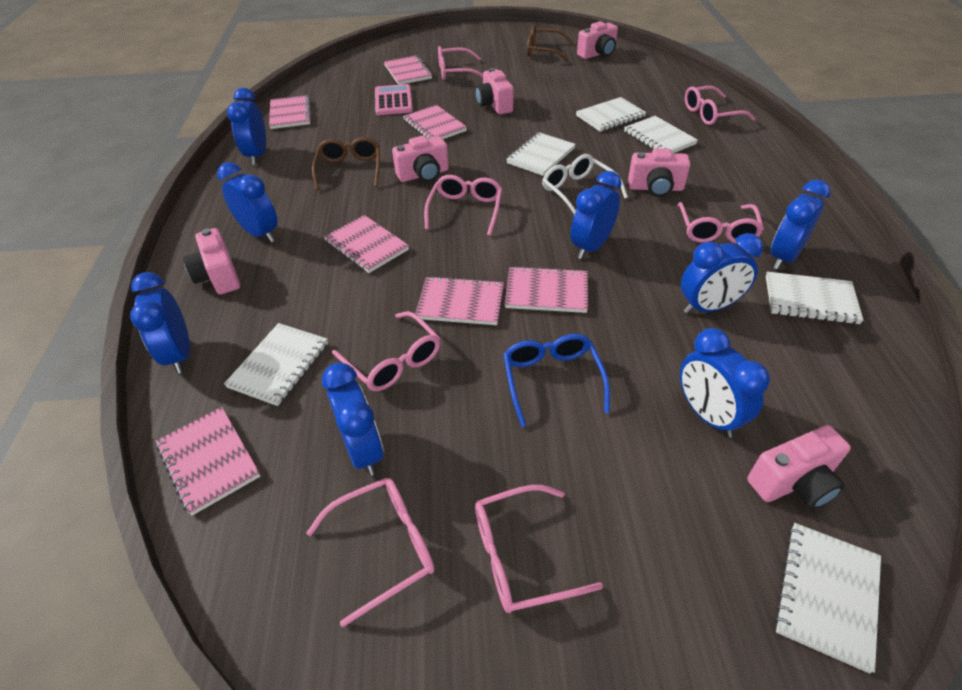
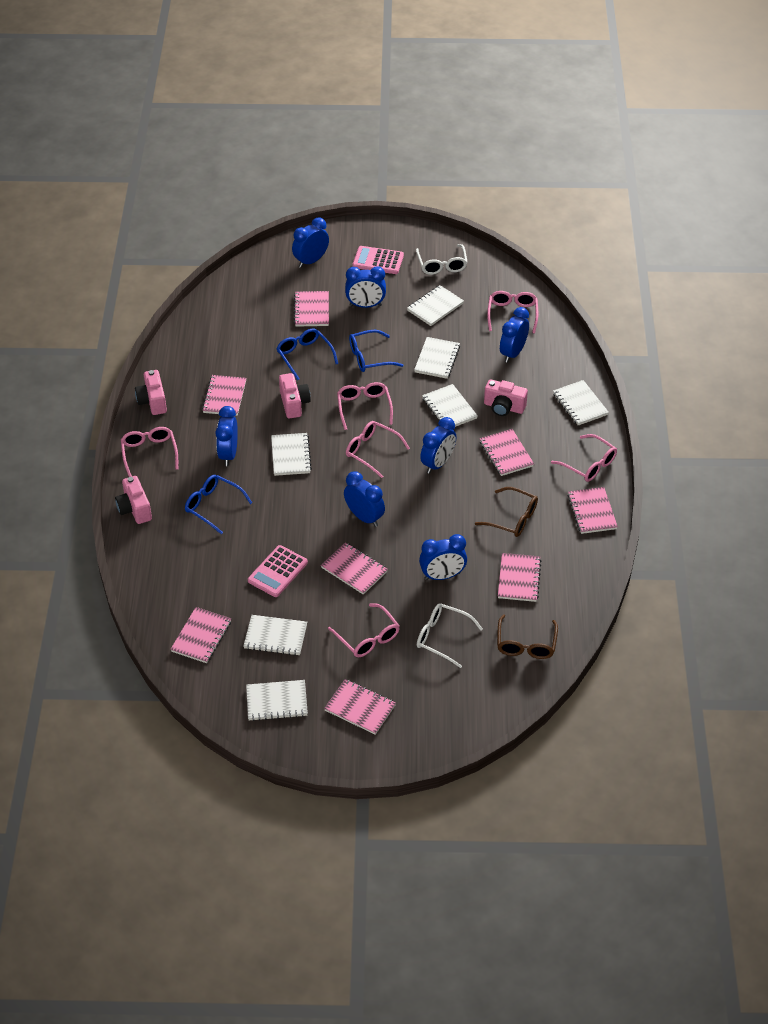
blue clock: [130,272,190,374] [217,162,278,242] [227,88,266,165] [322,363,383,476] [570,171,622,259] [680,328,770,437] [681,233,763,314] [770,180,831,270] = 8 -> [215,406,238,466] [292,217,329,268] [344,471,385,527] [345,266,386,308] [419,534,467,580] [420,417,456,474] [500,307,529,363] = 7
blue glasses: [503,334,610,427] = 1 -> [185,475,252,535] [276,329,338,381] [349,330,403,372] = 3
pink calculator: [375,84,413,115] = 1 -> [248,545,308,597] [353,246,404,274] = 2
pink camera: [183,228,240,295] [392,136,449,182] [475,68,514,114] [577,21,618,59] [628,148,690,197] [747,425,851,509] = 6 -> [115,476,152,524] [135,370,167,415] [279,373,311,419] [484,379,528,416] = 4
pink glasses: [306,478,435,627] [332,311,440,391] [424,175,502,236] [438,46,483,80] [475,485,603,613] [677,202,764,244] [685,86,756,125] = 7 -> [121,427,178,477] [328,603,400,657] [337,382,393,430] [346,421,410,478] [487,291,538,333] [551,434,617,482] = 6
pink notebook: [156,407,260,516] [269,95,312,129] [324,215,409,273] [384,55,432,85] [403,105,467,139] [415,276,504,325] [505,266,588,313] = 7 -> [170,607,231,663] [202,375,246,416] [294,291,329,327] [321,542,388,595] [324,679,396,735] [480,429,534,476] [498,553,541,602] [568,487,618,534] = 8
white glasses: [542,154,628,214] = 1 -> [416,244,468,275] [417,603,483,668] = 2
white notebook: [224,323,328,406] [506,132,576,176] [576,97,647,132] [624,116,698,153] [766,272,864,324] [774,523,881,674] = 6 -> [243,615,307,656] [246,680,308,721] [271,433,312,476] [407,285,464,326] [414,337,460,379] [422,384,478,427] [553,380,609,426] = 7

